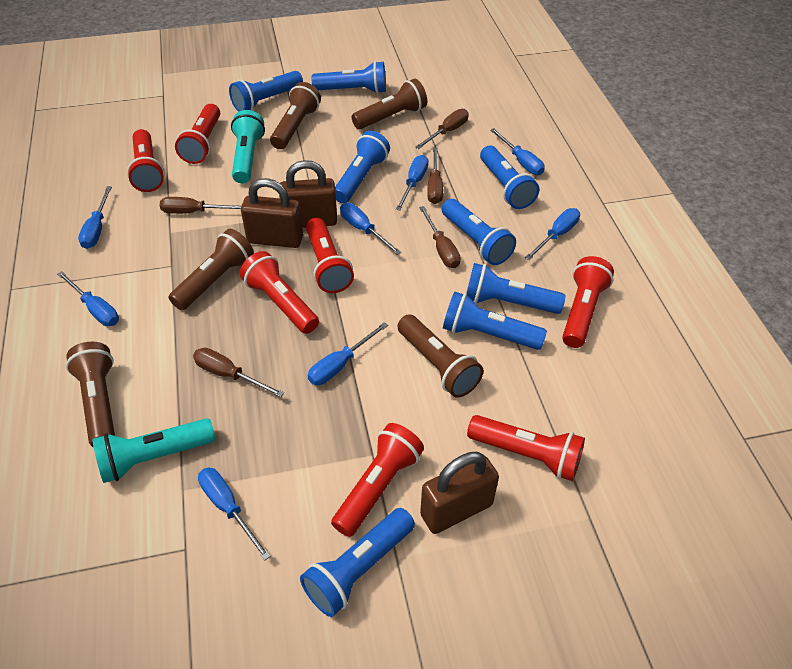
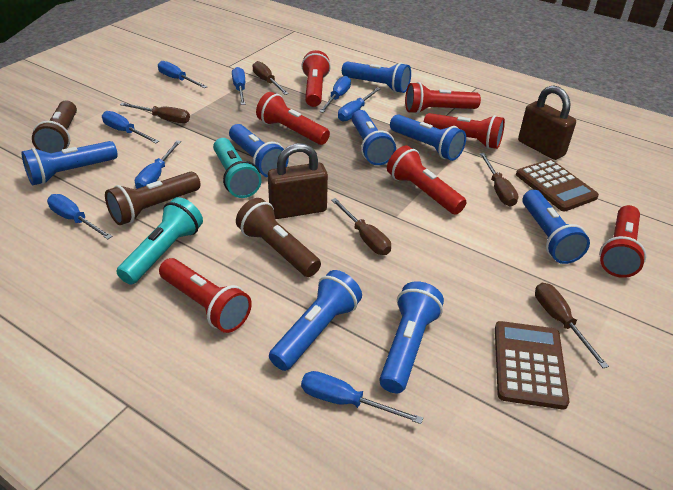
brown calculator: none = 0 -> [495,321,569,409] [516,159,599,211] = 2
brown flashlight: [66,342,115,448] [169,229,254,310] [270,82,321,149] [352,79,427,129] [397,314,483,398] = 5 -> [32,100,77,153] [105,172,201,225] [236,198,321,277] = 3
brown padlock: [241,178,303,248] [279,160,337,228] [420,452,499,534] = 3 -> [268,143,328,219] [518,85,576,160] = 2

